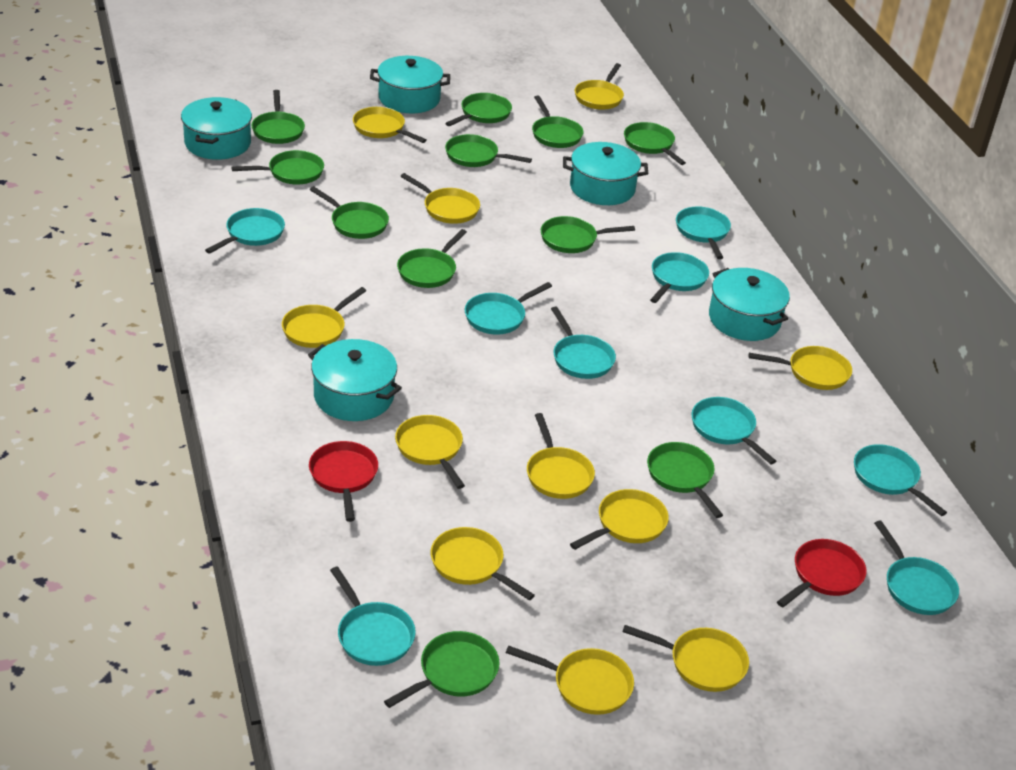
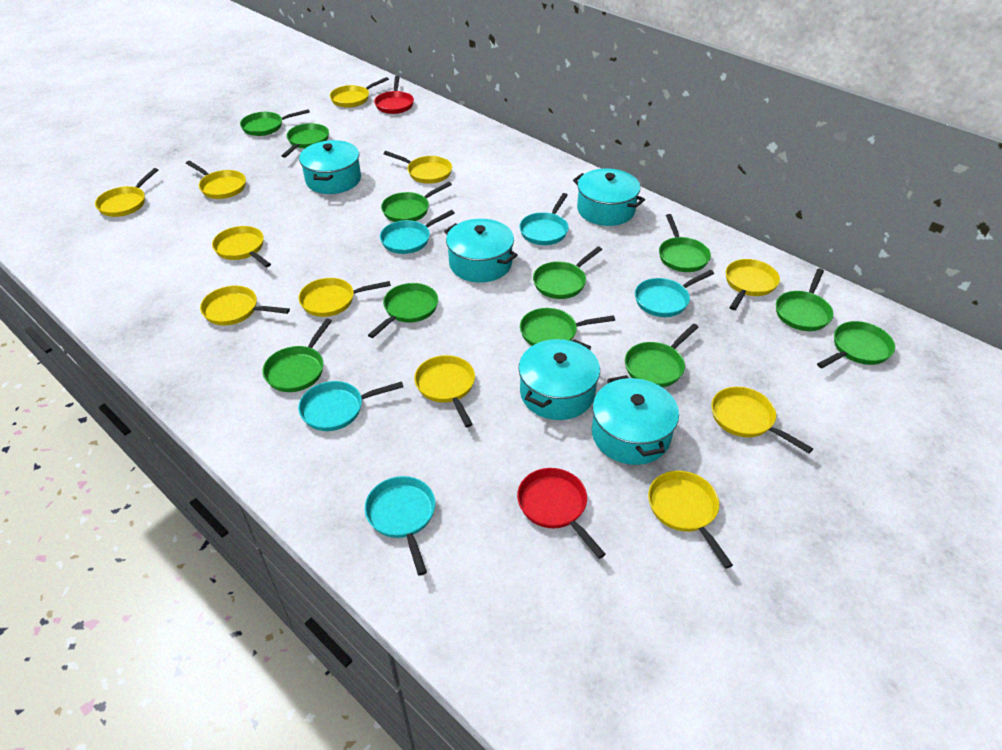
turquoise pan: [205,208,285,254] [330,566,416,666] [465,282,552,335] [551,307,616,379] [650,252,709,303] [676,207,731,259] [692,397,776,464] [854,444,947,516] [874,520,959,615] = 9 -> [298,381,403,431] [365,476,435,576] [380,210,455,254] [519,193,569,245] [635,270,714,317] = 5

